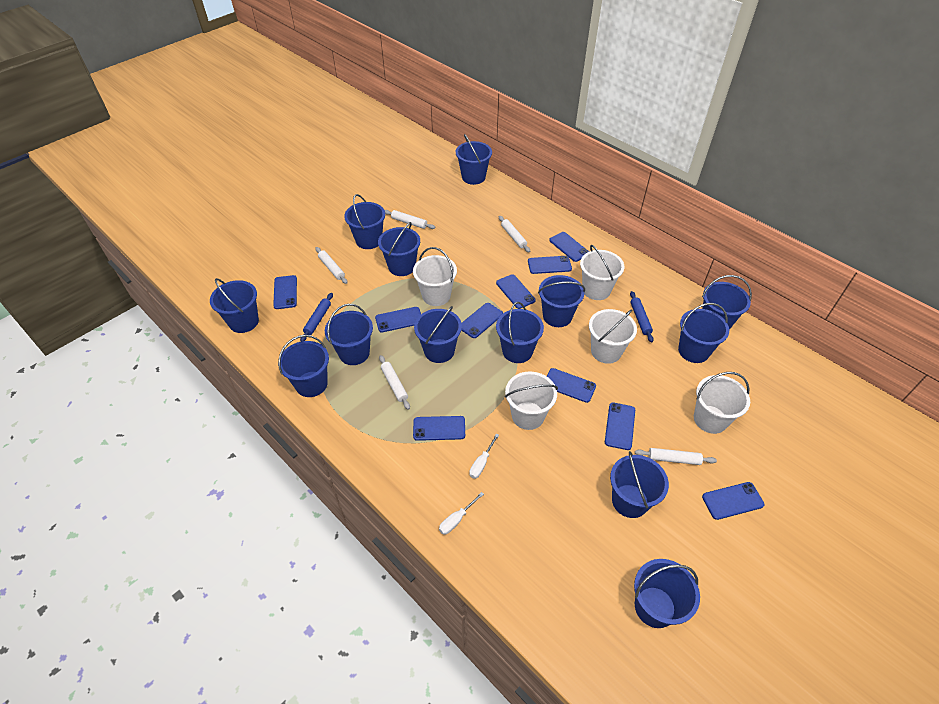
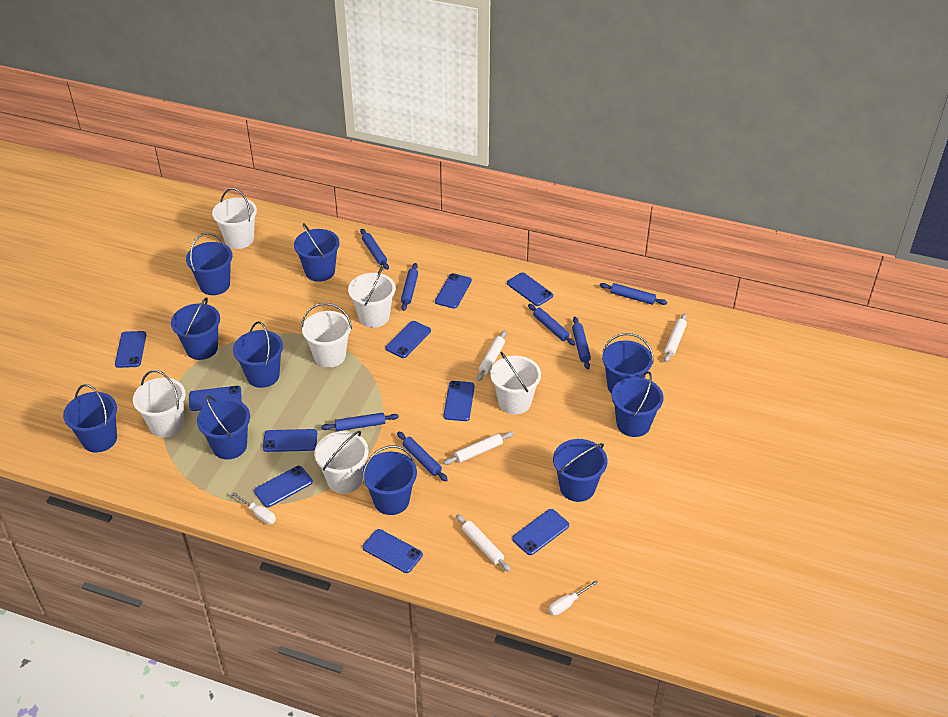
blue bucket: [210,278,259,333] [278,335,329,397] [325,304,373,365] [344,194,385,249] [378,222,420,276] [414,306,462,363] [456,134,492,185] [496,302,544,363] [538,275,585,327] [610,451,669,518] [634,559,700,628] [678,303,729,363] [702,275,752,330] = 13 -> [63,384,117,453] [171,297,220,360] [186,233,233,295] [197,395,250,459] [233,322,283,388] [294,223,340,282] [362,445,417,515] [553,439,607,502] [602,333,654,394] [611,371,663,437] = 10
blue rolling pin: [300,293,333,341] [630,291,654,342] = 2 -> [321,413,399,431] [360,229,389,270] [397,432,448,481] [401,263,418,311] [528,304,575,346] [572,317,591,369] [600,283,667,305] = 7
white bucket: [413,247,457,306] [505,371,558,430] [580,245,624,300] [589,309,637,364] [694,372,750,434] = 5 -> [133,370,186,438] [212,188,257,249] [301,303,352,367] [314,431,369,494] [348,266,396,328] [490,352,541,414] = 6
white rolling pin: [315,247,348,284] [379,355,410,410] [385,210,435,229] [499,216,530,252] [635,448,717,465] = 5 -> [443,432,513,465] [456,514,511,572] [477,330,506,381] [664,313,687,362] = 4

